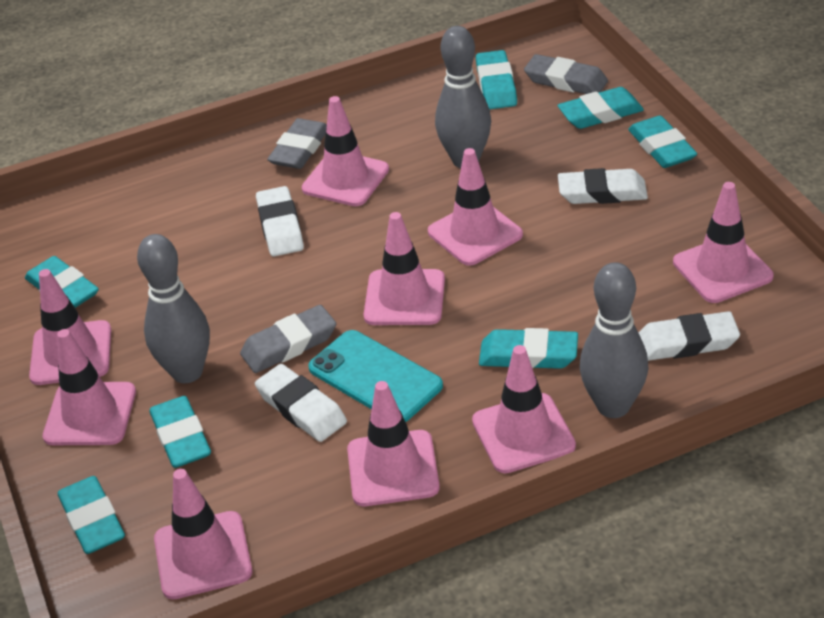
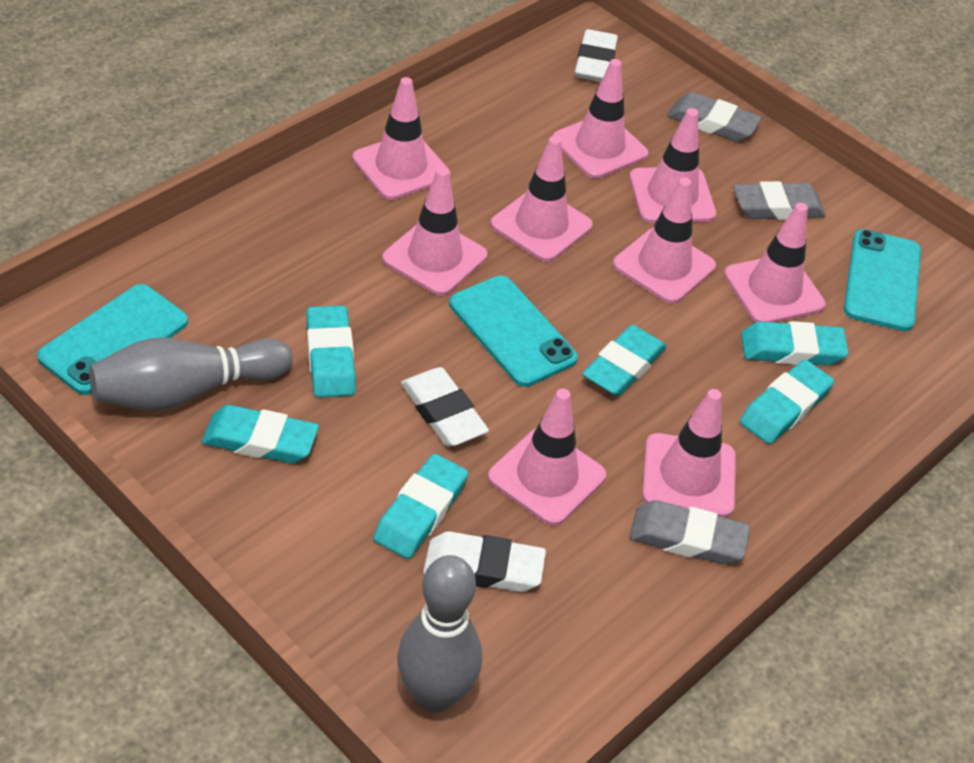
grey bowling pin: [137,234,210,383] [435,26,491,168] [580,262,649,418] = 3 -> [89,338,293,411] [397,555,482,712] = 2
turquoise eraser: [25,256,99,308] [58,476,125,554] [150,396,211,468] [476,50,517,109] [479,328,578,369] [557,87,644,129] [628,116,697,168] = 7 -> [201,405,319,463] [306,305,356,398] [373,454,468,559] [582,325,667,396] [740,360,834,444] [741,321,849,365] = 6
turquoise phone: [308,330,443,422] = 1 -> [37,284,188,395] [449,275,578,387] [844,229,921,331] = 3
white eraser: [255,364,347,442] [256,186,304,257] [558,168,648,204] [638,311,740,361] = 4 -> [401,367,489,447] [423,531,546,592] [575,29,618,82] = 3

